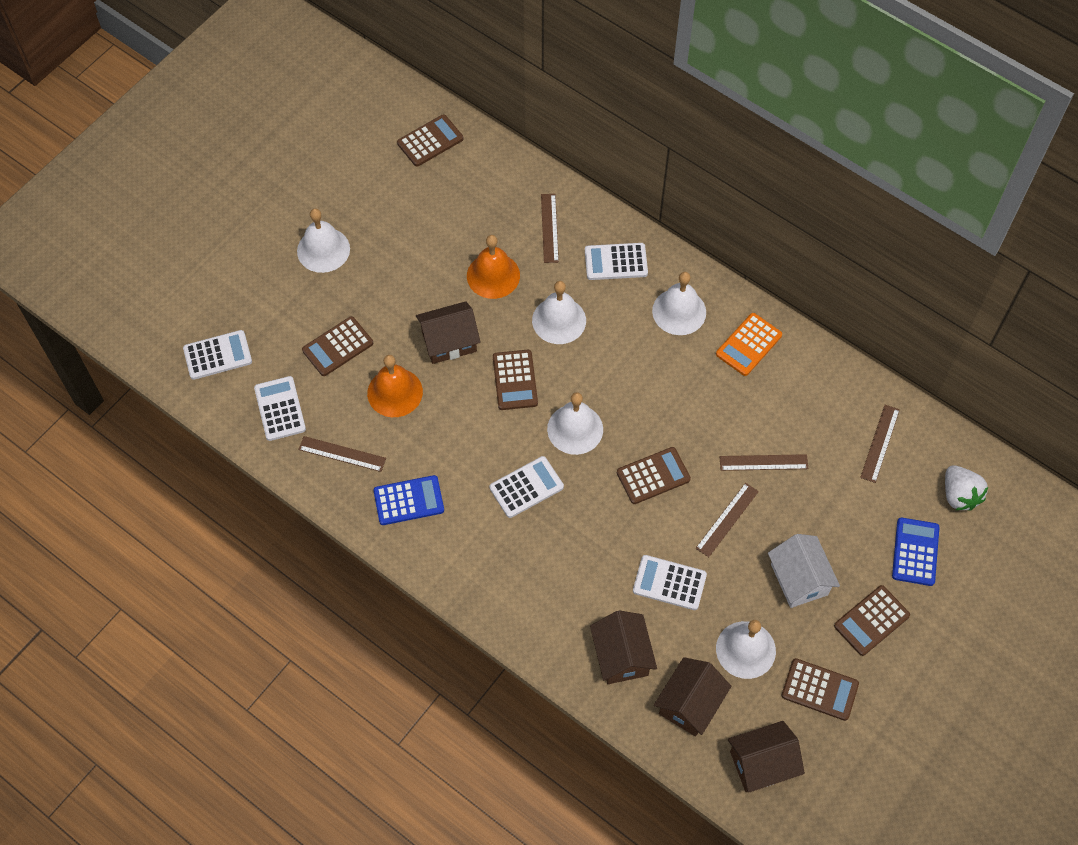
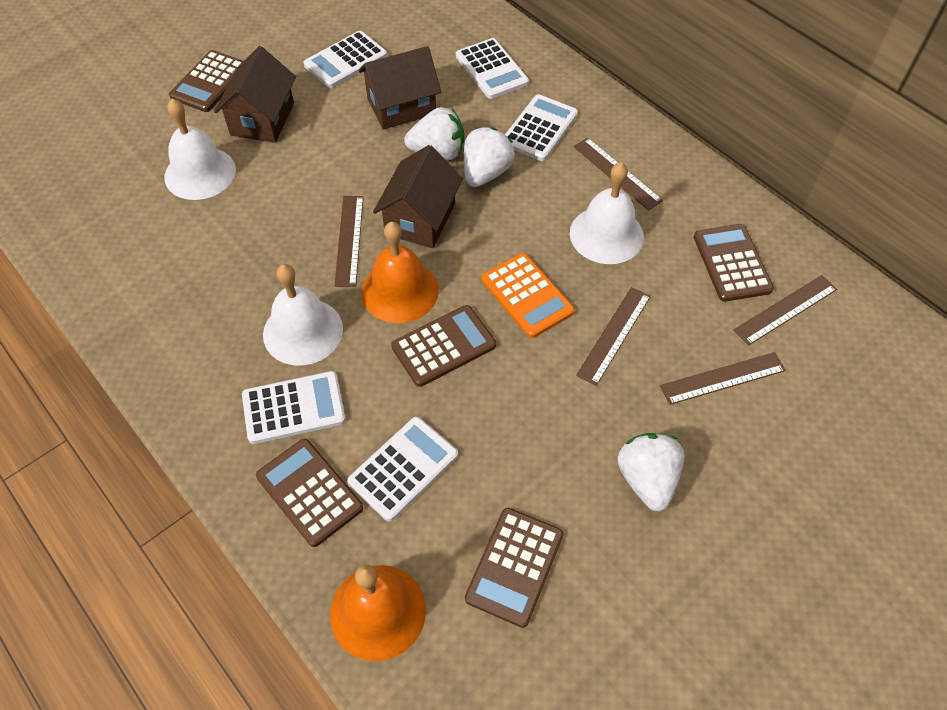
blue calculator: [373,475,444,525] [892,518,940,586] = 2 -> none = 0
brown calculator: [302,316,373,376] [397,114,464,167] [493,350,538,410] [617,447,691,504] [781,658,859,721] [834,585,910,656] = 6 -> [169,50,243,112] [256,439,363,547] [391,305,496,387] [465,508,564,628] [694,224,774,302] = 5
brown house: [416,301,481,364] [590,610,657,684] [654,657,731,736] [728,721,805,793] = 4 -> [214,46,296,143] [358,46,441,129] [373,145,463,248] = 3
white bell: [297,208,350,273] [532,281,586,344] [547,392,603,455] [652,272,706,335] [716,620,776,679] = 5 -> [164,99,236,200] [263,264,343,366] [570,163,644,264] = 3
white house: [768,534,840,608] = 1 -> none = 0
white strawberry: [945,465,988,511] = 1 -> [404,107,464,160] [464,127,515,187] [617,433,685,512] = 3

